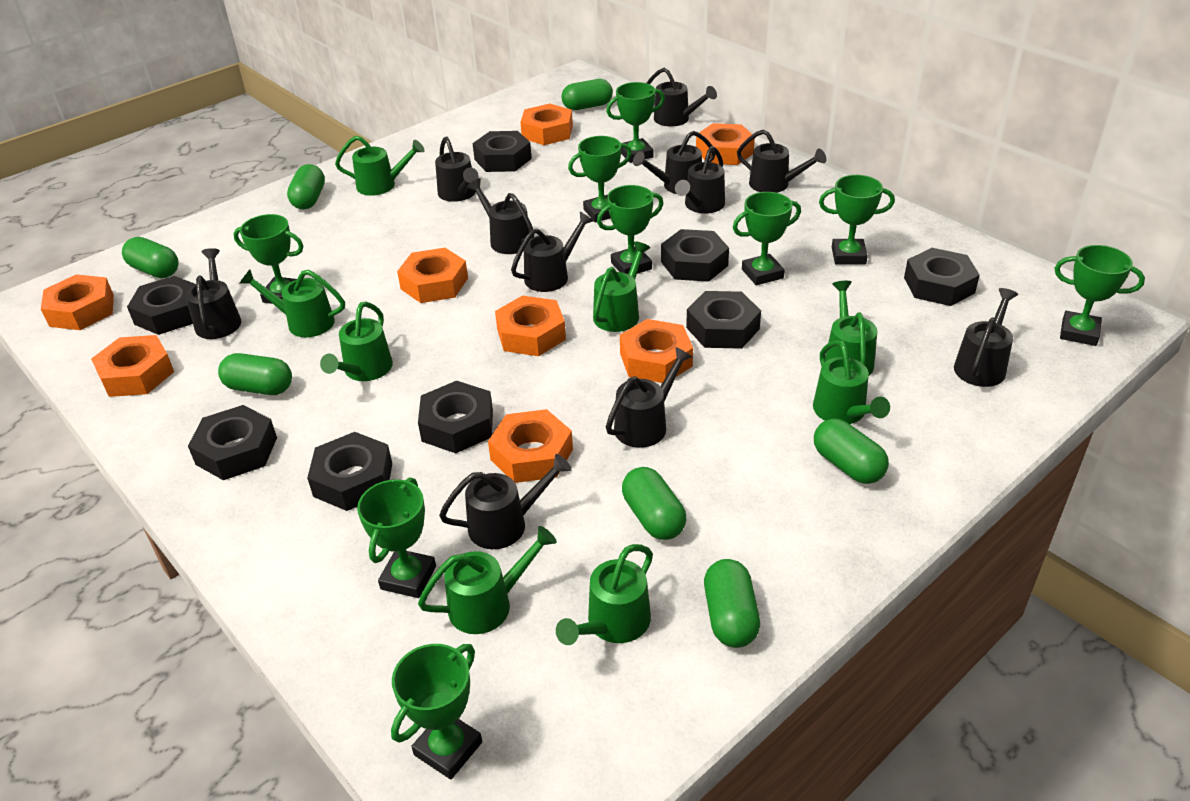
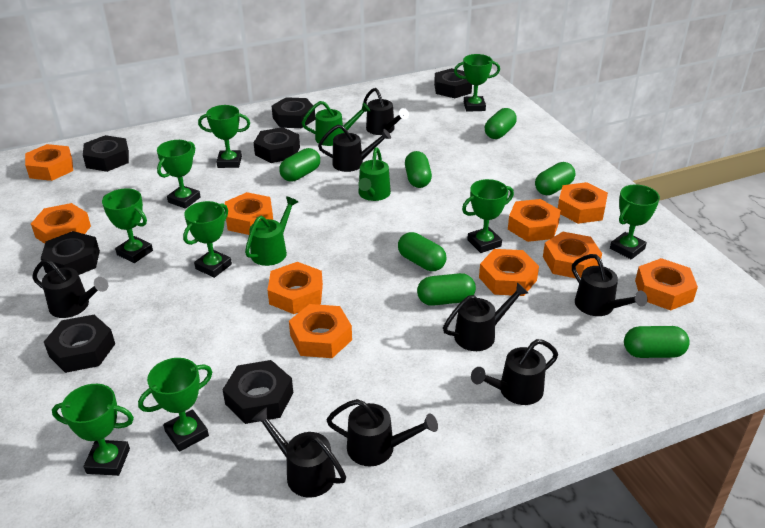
black nut: [127,276,195,335] [188,405,277,480] [307,432,392,511] [418,381,493,453] [472,131,532,172] [661,229,729,282] [686,291,761,349] [904,248,980,306] = 8 -> [41,231,100,275] [44,315,115,373] [83,135,129,172] [222,360,293,424] [253,127,300,163] [272,97,316,128] [434,68,472,98] = 7
black watering can: [186,248,241,339] [435,137,479,202] [439,454,572,549] [467,178,534,254] [511,212,594,292] [606,347,693,448] [633,131,715,194] [647,68,717,126] [675,146,725,214] [737,129,826,193] [954,288,1018,387] = 11 -> [32,259,108,318] [252,407,346,498] [318,125,391,172] [327,399,438,466] [363,88,409,135] [443,282,528,351] [471,339,558,405] [572,254,647,316] = 8
green watering can: [240,270,345,337] [320,302,393,381] [335,136,425,196] [418,526,557,634] [556,544,653,645] [593,241,650,332] [813,340,890,424] [825,281,877,375] = 8 -> [245,196,298,266] [302,101,370,146] [358,147,391,201] = 3
orange nut: [41,274,114,330] [91,335,174,397] [397,248,468,303] [488,409,573,483] [495,295,566,356] [520,104,573,145] [620,319,693,383] [696,123,755,165] = 8 -> [25,144,73,181] [31,203,91,244] [225,192,273,235] [267,262,323,314] [289,304,352,358] [479,249,539,296] [508,199,561,242] [543,232,602,278] [558,182,608,224] [635,258,698,311] = 10

